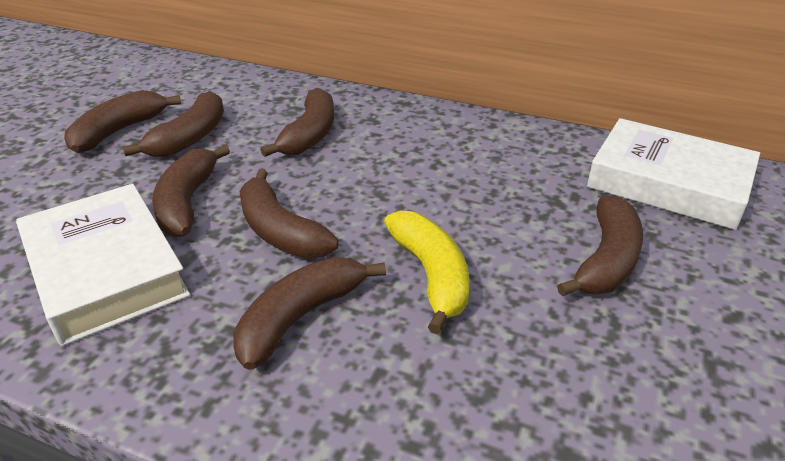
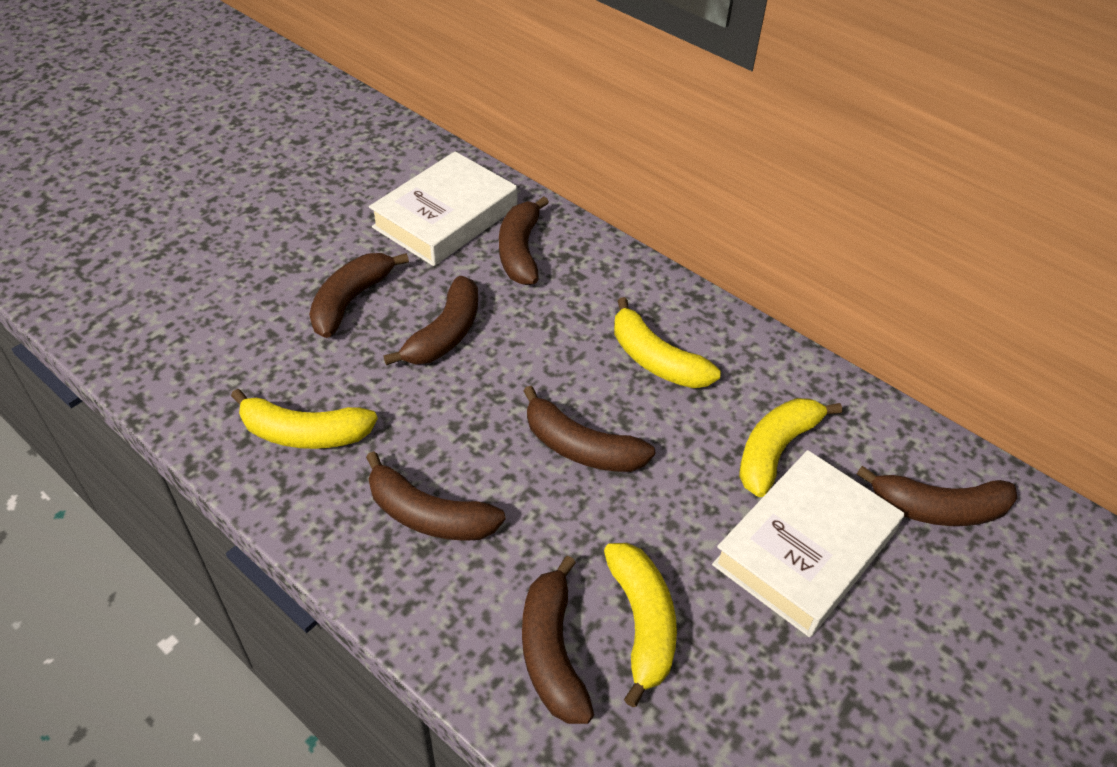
yellow banana: [384,210,470,334] = 1 -> [231,389,378,449] [604,543,677,707] [614,297,721,388] [739,398,842,497] = 4

